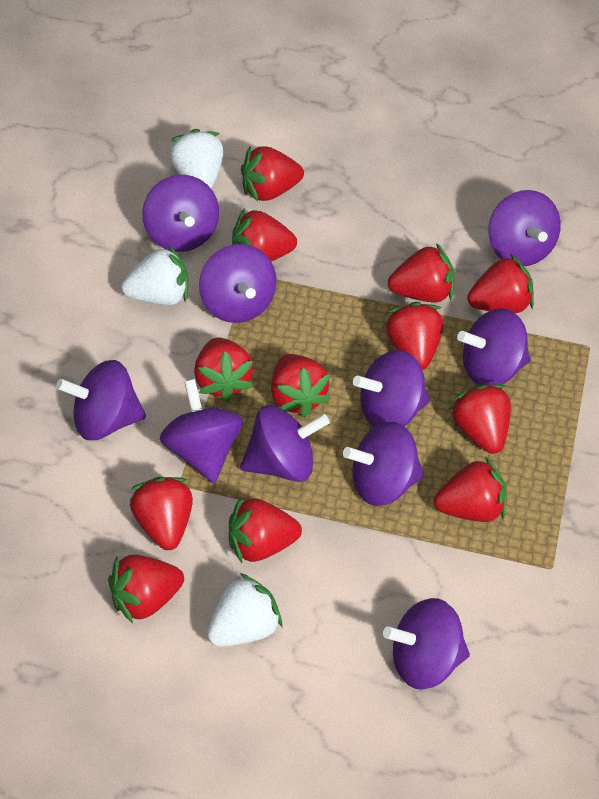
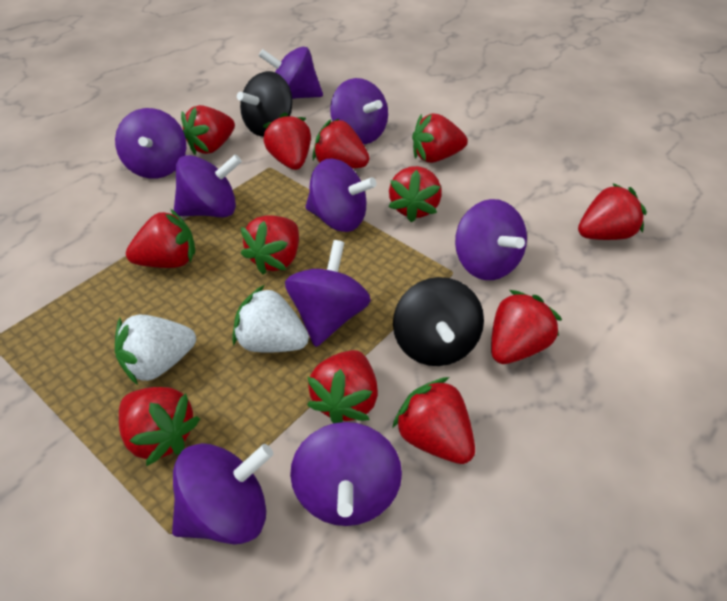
black spinning top: none = 0 -> [237,71,292,136] [393,277,484,366] = 2
purple spinning top: [56,360,146,440] [142,175,219,252] [159,379,243,483] [199,244,277,323] [240,405,330,482] [343,422,424,506] [353,350,430,427] [383,598,470,690] [457,308,530,385] [488,190,561,266] = 10 -> [115,108,186,179] [172,443,273,544] [174,154,242,217] [259,47,323,99] [285,240,371,347] [290,422,402,526] [305,159,376,232] [330,78,388,144] [455,199,527,280] = 9
white strawberry: [121,245,188,305] [169,129,223,189] [207,573,282,647] = 3 -> [115,315,196,385] [232,285,309,353] = 2

